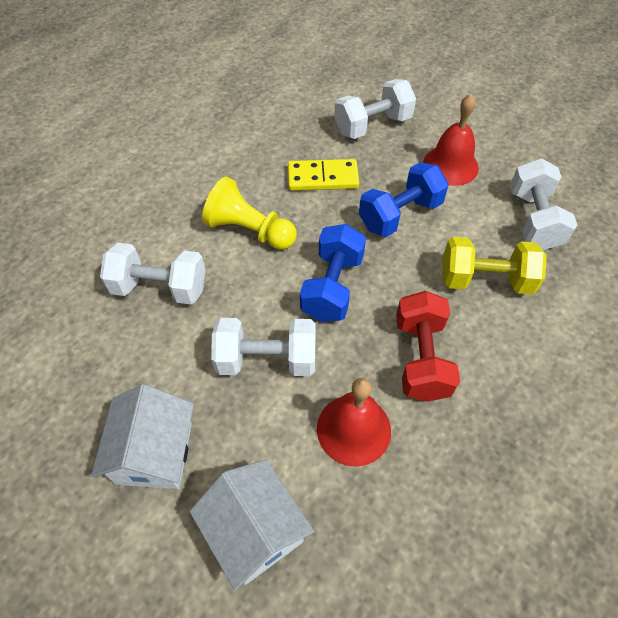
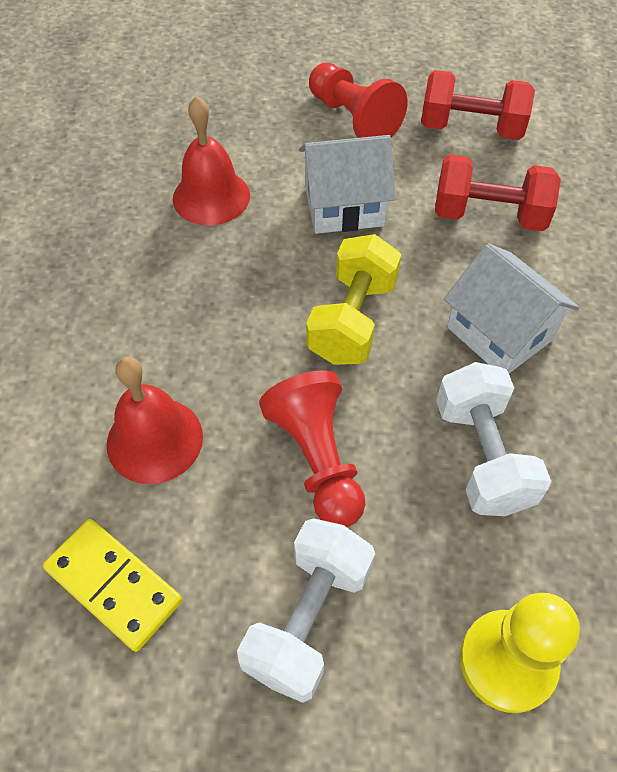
blue dumbbell: [300,224,366,322] [359,162,449,237] = 2 -> none = 0
red dumbbell: [396,291,460,402] = 1 -> [421,70,535,140] [435,155,561,231] = 2
red pawn: none = 0 -> [259,370,366,527] [309,63,407,138] = 2
white dumbbell: [100,243,205,304] [211,318,316,376] [334,79,416,139] [510,158,577,250] = 4 -> [237,518,375,703] [436,362,551,516] = 2

